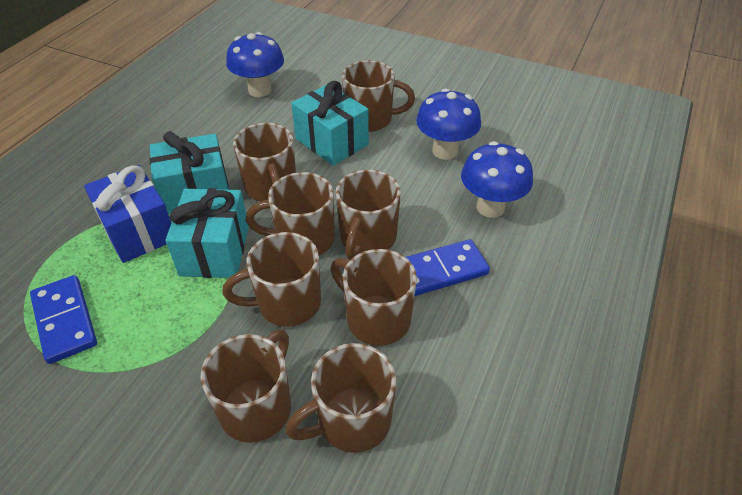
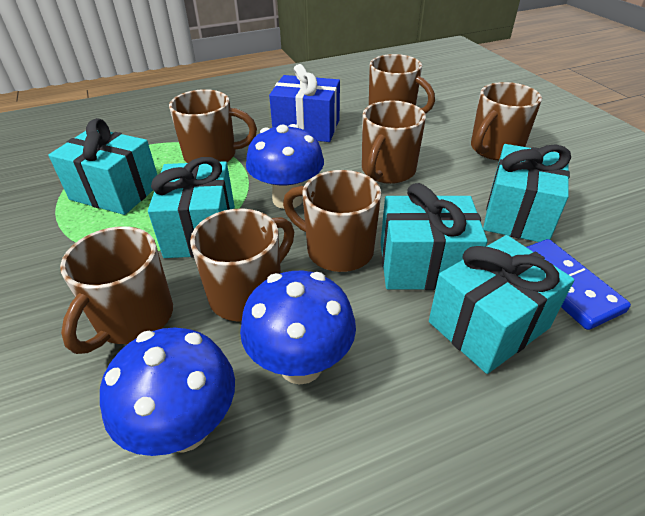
blue domino: [30,275,97,364] [406,239,490,296] = 2 -> [527,239,631,330] = 1
brown mug: [200,329,291,443] [222,232,321,327] [233,123,296,202] [246,172,335,255] [285,343,396,453] [330,249,417,346] [336,170,401,260] [342,60,415,132] = 8 -> [60,226,173,354] [169,89,257,163] [190,208,294,322] [283,170,381,272] [362,101,426,184] [369,54,435,114] [471,82,542,160] = 7
turquoise gift: [150,131,229,214] [165,188,249,278] [291,81,369,166] = 3 -> [49,118,157,215] [148,157,235,258] [381,183,488,290] [429,235,574,374] [483,144,571,242] = 5

